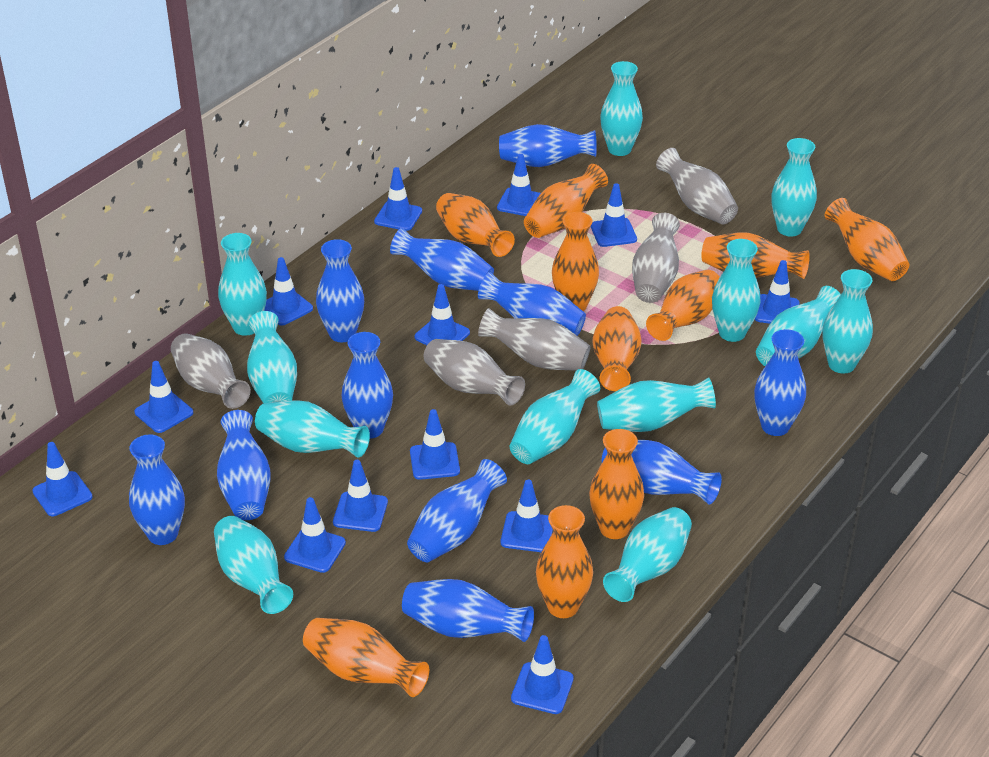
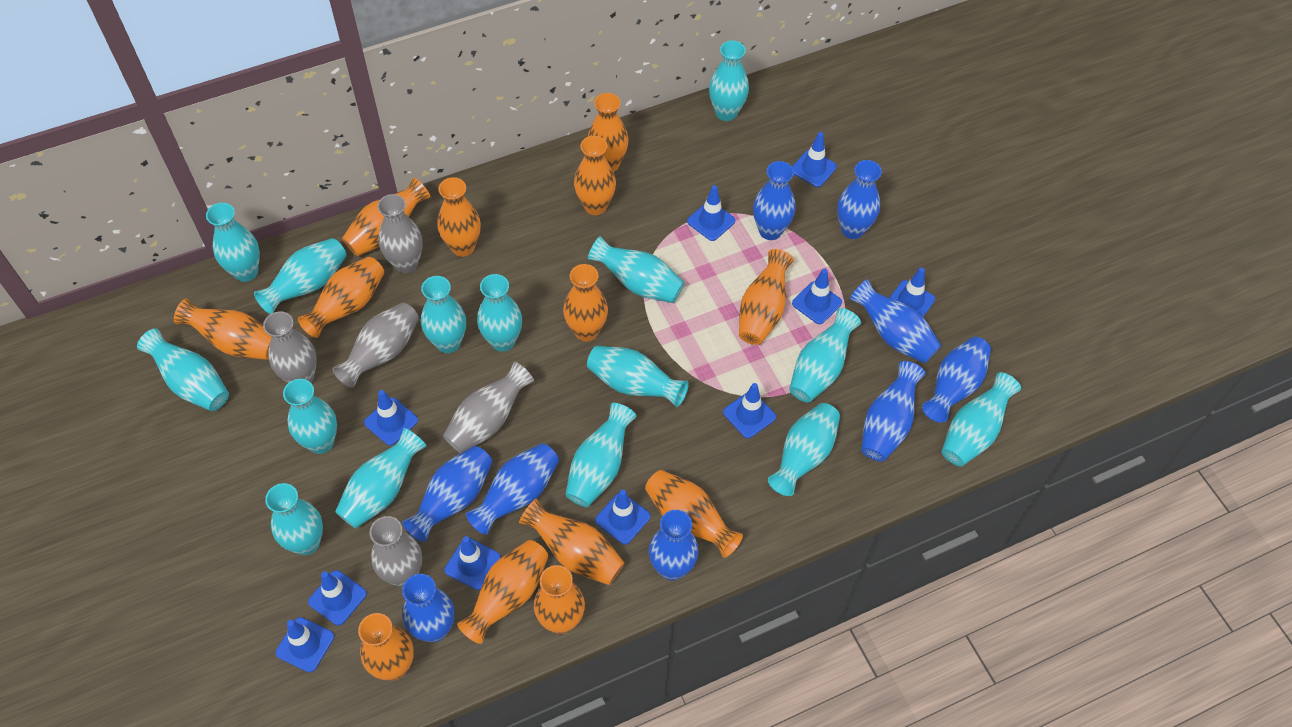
blue traffic cone: [32,442,93,516] [134,361,193,433] [264,257,313,326] [284,497,346,573] [333,460,388,532] [374,167,422,231] [410,409,460,480] [415,284,470,345] [497,154,541,216] [501,480,553,552] [511,635,574,714] [591,183,637,247] [755,260,800,324] = 13 -> [275,617,334,673] [308,570,367,626] [364,390,418,446] [445,536,500,590] [595,490,651,545] [687,185,735,241] [723,383,776,438] [792,132,837,187] [792,269,842,324] [889,267,935,317] = 10
blue vase: [129,435,185,545] [217,410,270,520] [316,239,364,342] [342,332,393,439] [390,228,494,291] [402,579,534,642] [407,459,507,562] [478,272,586,336] [499,124,597,167] [602,440,722,504] [754,329,806,436] = 11 -> [402,446,492,542] [402,574,454,642] [466,443,559,535] [649,510,699,581] [753,161,796,240] [837,160,882,239] [849,279,941,364] [861,361,926,462] [922,337,991,423] = 9
orange vase: [303,618,429,697] [436,193,515,257] [524,164,608,238] [536,505,593,618] [552,212,599,311] [589,429,644,539] [593,306,641,391] [646,270,720,341] [701,232,810,279] [825,198,909,281] = 10 -> [174,298,272,360] [298,257,384,338] [342,178,431,256] [358,613,414,681] [437,177,481,257] [457,540,548,644] [519,499,624,585] [534,565,585,634] [563,264,608,342] [574,136,616,215] [588,93,628,172] [645,470,743,558] [739,249,794,345] = 13
turquoise vase: [214,516,293,614] [218,233,267,336] [247,311,297,404] [255,400,370,457] [510,369,600,464] [597,377,716,432] [600,61,643,156] [603,507,692,602] [712,239,760,342] [756,286,841,366] [771,138,817,237] [822,269,873,373] = 12 -> [137,328,229,411] [206,203,260,282] [254,238,346,314] [265,483,323,555] [283,379,337,454] [335,428,427,528] [421,276,466,353] [477,274,522,352] [565,403,637,507] [587,346,689,407] [588,236,684,303] [709,40,749,121] [768,403,840,496] [789,308,861,403] [942,372,1021,466] = 15

